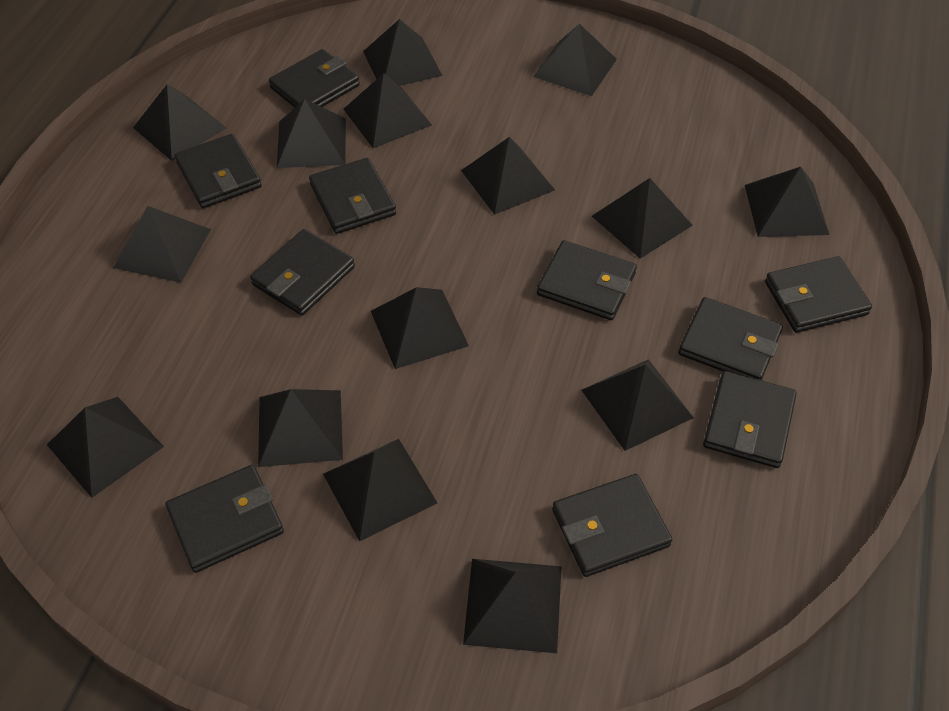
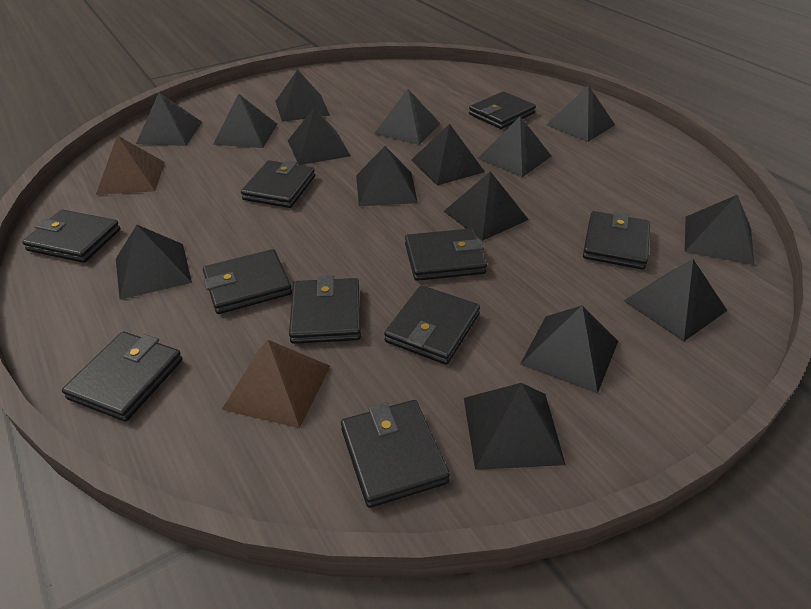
brown pyramid: none = 0 -> [96,135,165,195] [221,340,330,428] = 2

